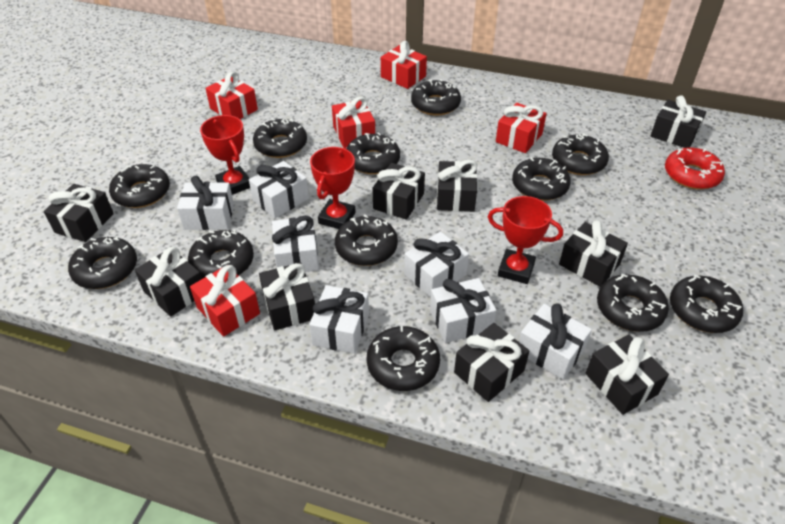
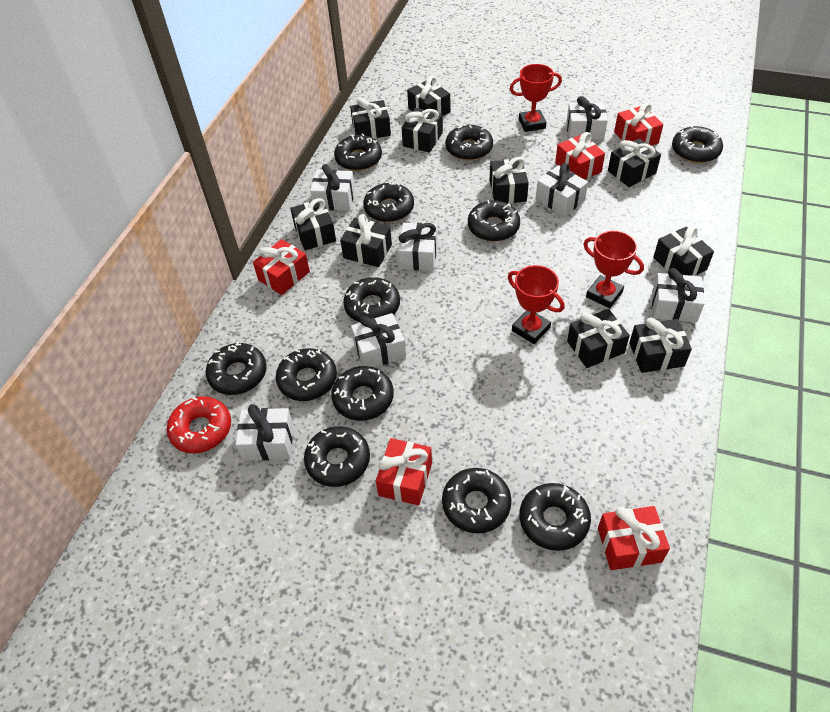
black gift: [44,184,114,242] [135,247,202,317] [259,262,315,330] [372,163,425,220] [437,160,478,212] [454,323,529,402] [559,220,628,287] [586,335,669,415] [651,95,706,148] = 9 -> [290,198,336,250] [340,214,392,267] [350,97,391,139] [402,108,443,153] [407,76,450,116] [490,157,529,204] [567,309,630,368] [608,138,661,187] [629,317,692,373] [653,226,714,276] = 10

